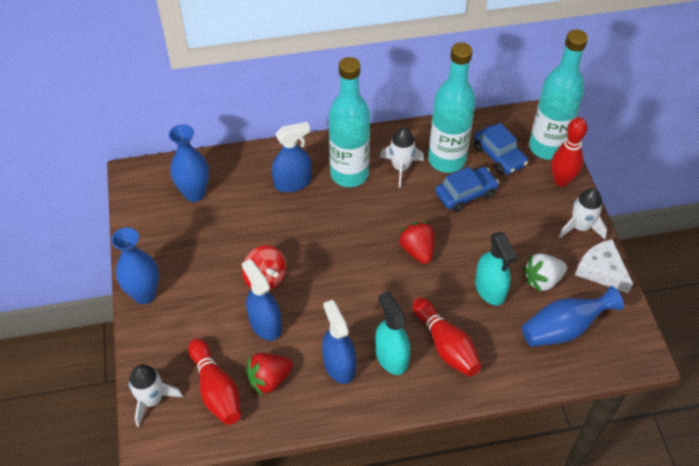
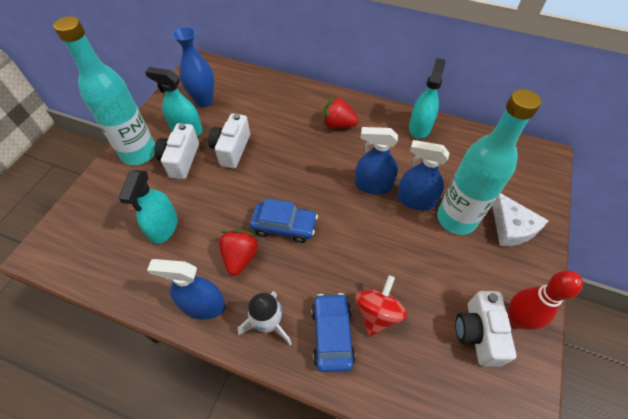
blue vase: [111,227,159,304] [169,124,209,202] [522,286,624,347] = 3 -> [172,27,214,107] = 1
red bowling pin: [188,338,241,425] [413,297,481,376] [551,117,587,187] = 3 -> [508,271,583,330] = 1
turquoise bottle: [329,57,370,187] [428,42,476,173] [529,29,588,160] = 3 -> [54,16,155,165] [437,89,541,235] = 2
turquoise spray bottle: [375,291,410,375] [475,232,518,306] = 2 -> [119,170,178,244] [145,67,203,136] [409,58,445,139] = 3
white camera: none = 0 -> [154,123,199,179] [208,113,250,169] [455,291,516,367] = 3
white rocket: [129,364,183,427] [380,128,424,188] [559,188,607,239] = 3 -> [238,291,292,345] = 1
white strawberry: [523,253,567,292] = 1 -> none = 0

